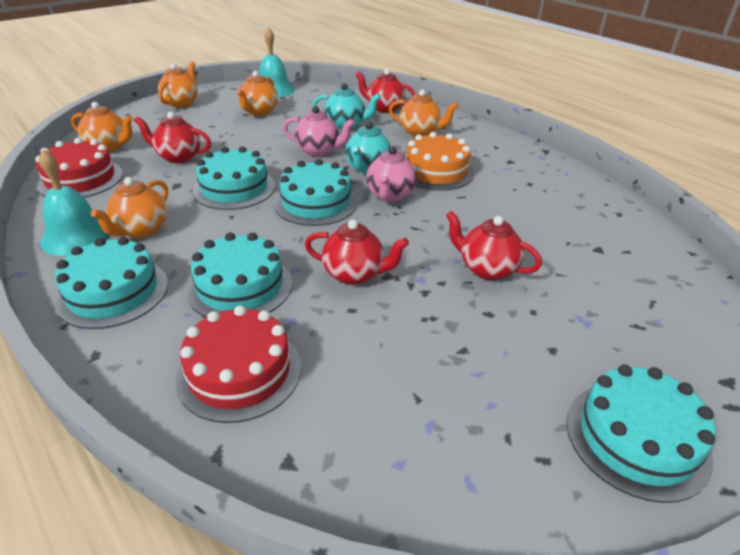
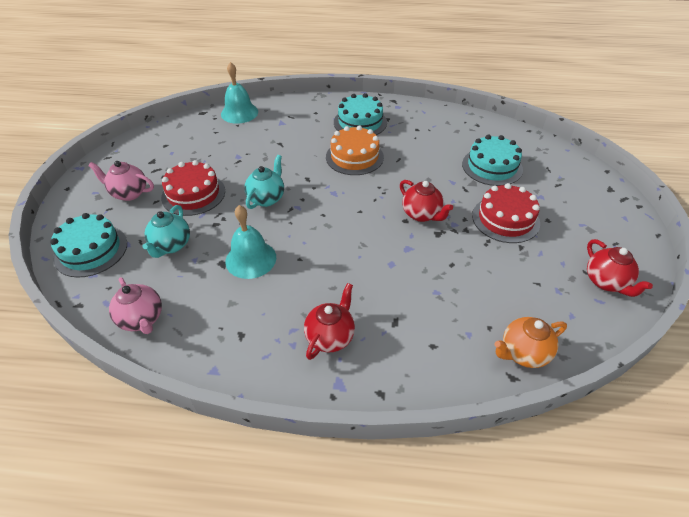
orange teapot: [71,102,133,152] [90,177,168,238] [158,61,198,108] [236,71,278,116] [389,89,458,136] = 5 -> [495,317,567,368] = 1
red teapot: [134,112,211,163] [305,220,409,285] [355,69,415,113] [446,211,542,280] = 4 -> [304,283,355,360] [400,180,453,222] [587,239,653,297] = 3
turquoise cake: [55,237,168,329] [187,232,292,318] [193,147,275,210] [274,159,358,226] [567,365,716,503] = 5 -> [50,213,127,278] [334,93,387,135] [462,135,523,186] = 3

